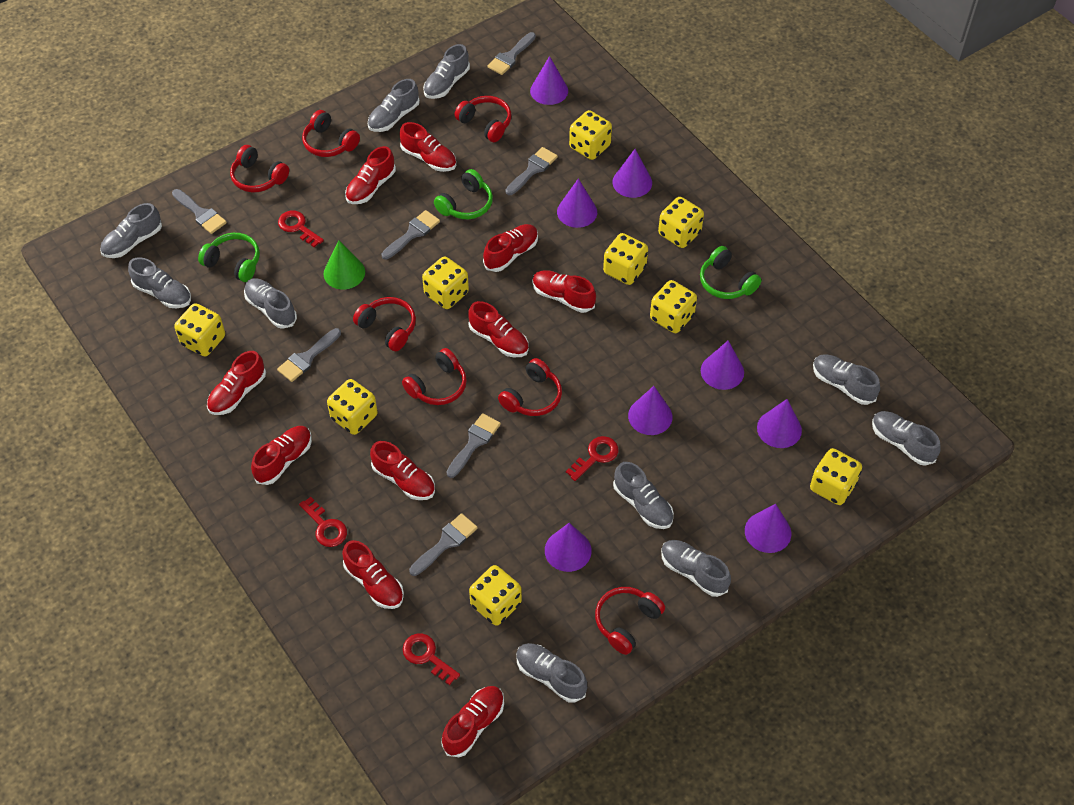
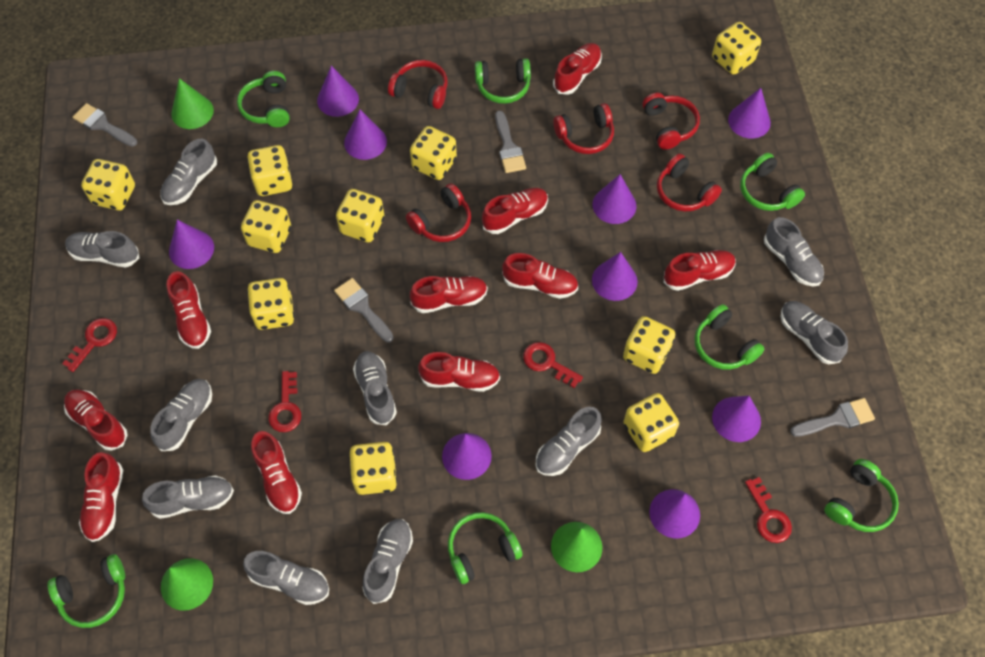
green cone: [324,240,365,289] = 1 -> [161,558,213,611] [171,78,214,129] [551,522,602,572] = 3
green headphones: [198,233,260,282] [434,169,493,219] [700,246,762,299] = 3 -> [48,554,125,628] [237,71,290,127] [448,512,523,584] [475,58,531,104] [695,304,764,370] [740,153,805,211] [824,459,899,532] = 7
grey brush: [172,189,227,234] [277,328,341,382] [382,210,440,260] [409,513,478,576] [446,413,501,478] [487,32,536,75] [506,147,558,195] = 7 -> [73,103,137,147] [334,278,394,342] [495,111,526,173] [790,398,875,437] = 4
purple cone: [530,56,568,105] [545,523,592,572] [557,178,597,228] [612,149,652,198] [628,386,673,435] [701,341,744,390] [745,504,791,553] [757,399,802,448] = 8 -> [169,220,214,269] [317,66,359,117] [344,109,387,160] [442,433,492,480] [592,174,637,224] [592,252,638,301] [649,489,700,538] [712,396,761,442] [728,88,771,139] = 9
red headphones: [230,145,289,193] [302,110,360,157] [353,297,416,351] [402,348,467,405] [455,96,511,142] [498,358,562,416] [595,587,665,655] = 7 -> [388,60,448,109] [406,183,471,242] [553,103,614,154] [642,93,700,150] [657,154,722,211] = 5
yellow dice: [174,303,225,356] [327,379,378,435] [422,256,469,309] [469,565,522,626] [569,110,612,160] [603,233,648,285] [650,280,697,333] [658,197,704,248] [810,448,862,505] = 9 -> [81,159,135,210] [241,200,291,253] [247,145,292,196] [247,278,294,330] [336,189,385,243] [350,442,397,495] [410,126,457,180] [623,316,675,374] [623,393,679,452] [712,22,761,75] = 10

